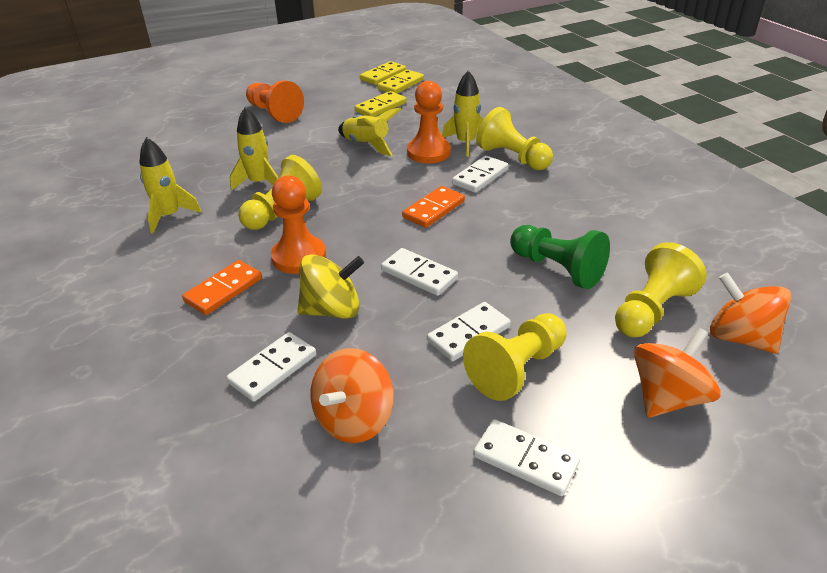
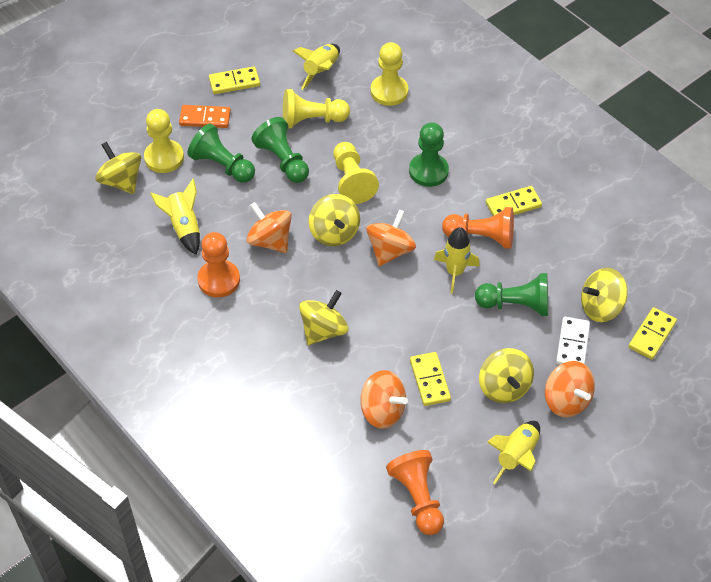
green pawn: [510,225,610,289] = 1 -> [188,124,255,183] [252,117,309,183] [409,122,449,187] [475,273,548,316] = 4
orange domino: [182,260,262,315] [402,186,465,228] = 2 -> [179,105,231,128] = 1
orange spinning top: [310,348,394,443] [634,327,721,417] [710,272,792,354] = 3 -> [246,202,292,253] [360,370,408,429] [366,209,416,266] [545,361,595,417] = 4
white domino: [226,332,316,402] [381,248,458,296] [427,302,511,361] [452,155,508,193] [473,419,580,496] = 5 -> [556,317,590,365] = 1
yellow domino: [354,91,406,117] [360,61,406,85] [377,70,424,93] = 3 -> [209,66,260,94] [410,352,451,406] [486,186,542,216] [628,307,677,359] = 4
yellow spinning top: [298,254,364,319] = 1 -> [95,142,141,194] [299,290,349,345] [309,194,360,246] [479,348,534,403] [581,268,628,322] = 5

